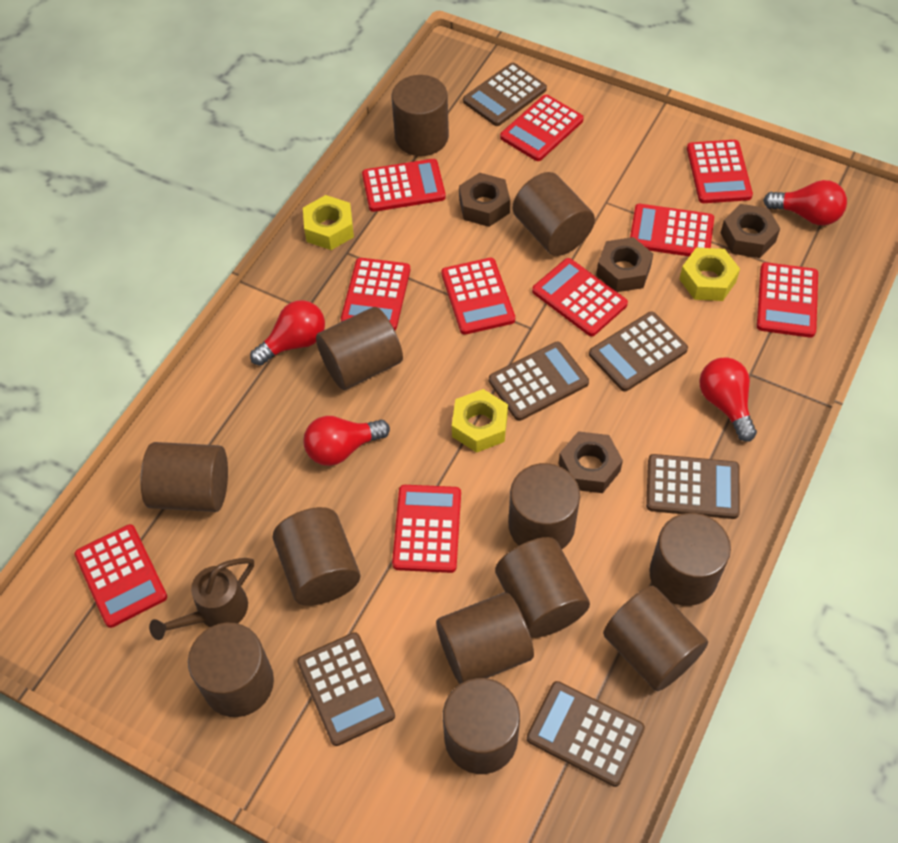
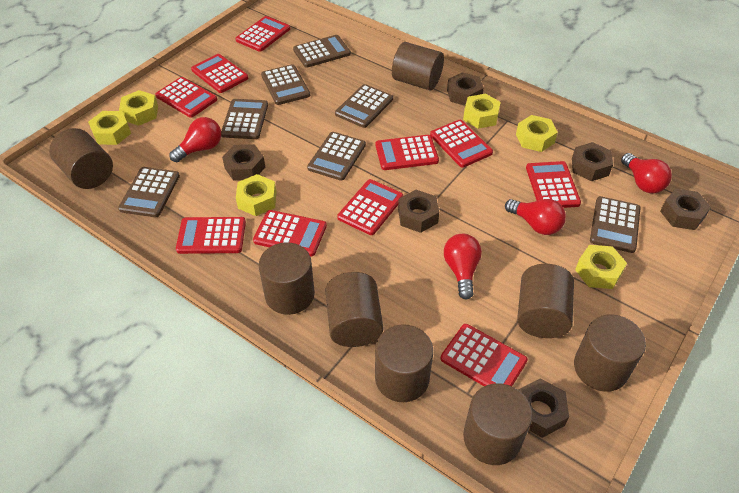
brown calculator: [297,632,395,746] [463,63,547,126] [489,342,589,421] [527,681,645,787] [589,312,688,391] [646,454,740,519] = 6 -> [118,167,180,217] [221,99,268,139] [261,64,310,105] [293,35,351,68] [307,132,366,181] [335,84,393,128] [590,196,641,253] = 7
brown cylinder: [141,442,228,512] [188,623,274,717] [273,507,360,606] [316,307,403,390] [391,75,449,156] [436,592,534,684] [443,678,520,774] [495,537,590,638] [509,463,580,549] [513,172,595,256] [603,586,708,691] [650,513,731,606] = 12 -> [49,128,113,189] [259,242,315,315] [325,272,383,347] [375,324,433,402] [392,42,444,90] [463,383,532,465] [517,264,574,338] [574,314,646,392] = 8
brown nut: [459,173,510,227] [559,431,623,493] [596,237,653,292] [721,204,780,258] = 4 -> [222,144,265,181] [398,190,439,233] [447,72,484,106] [518,378,569,438] [572,142,613,181] [660,189,711,230] = 6
brown watering can: [149,558,254,640] = 1 -> none = 0
yellow nut: [303,195,354,250] [452,389,508,453] [679,248,740,301] = 3 -> [88,111,131,145] [119,90,158,126] [236,174,277,216] [463,94,501,129] [516,115,558,152] [575,245,627,289] = 6

